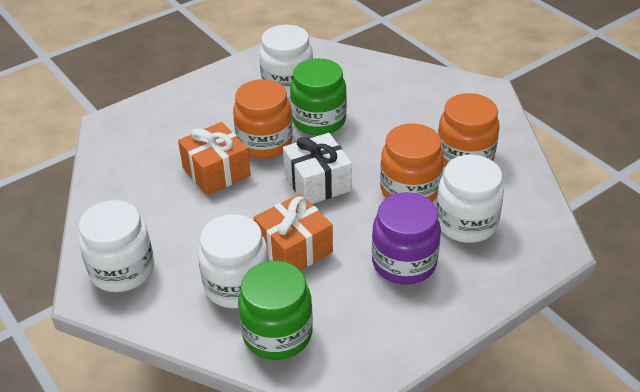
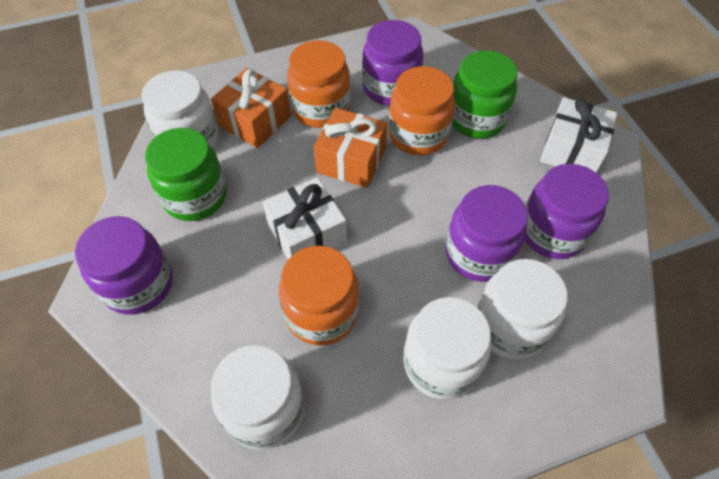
purple jar: [372,192,441,285] = 1 -> [75,216,173,315] [362,20,423,106] [446,185,528,282] [525,164,609,259] = 4
white gift: [283,133,352,204] = 1 -> [263,177,347,259] [540,97,617,173] = 2

